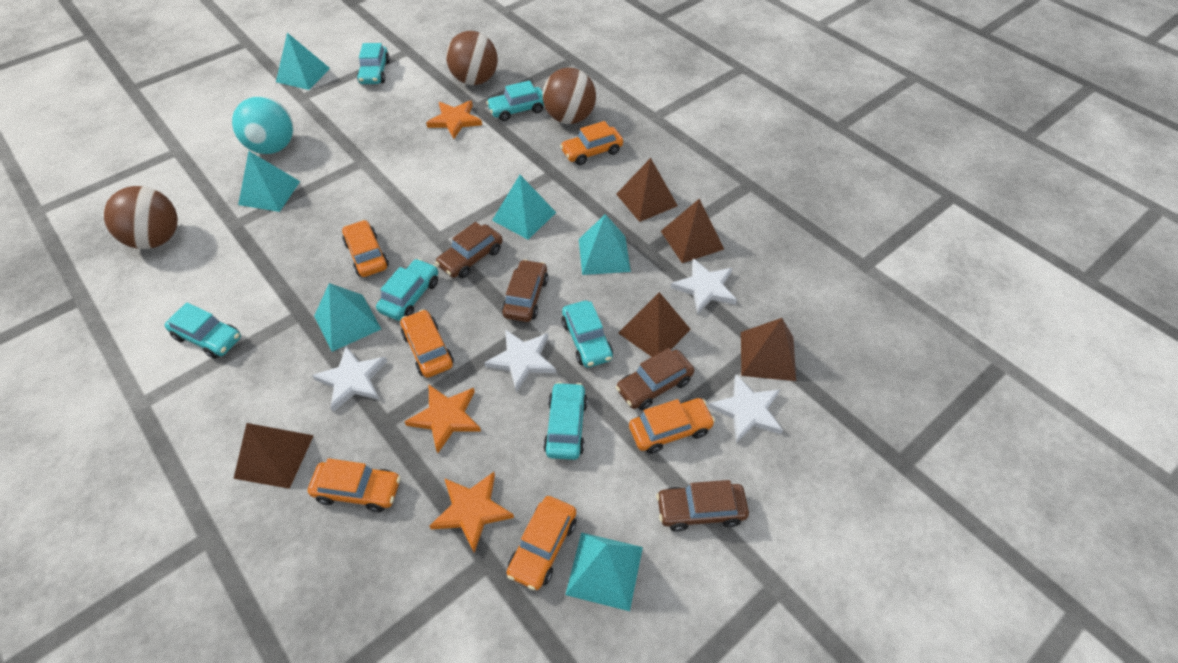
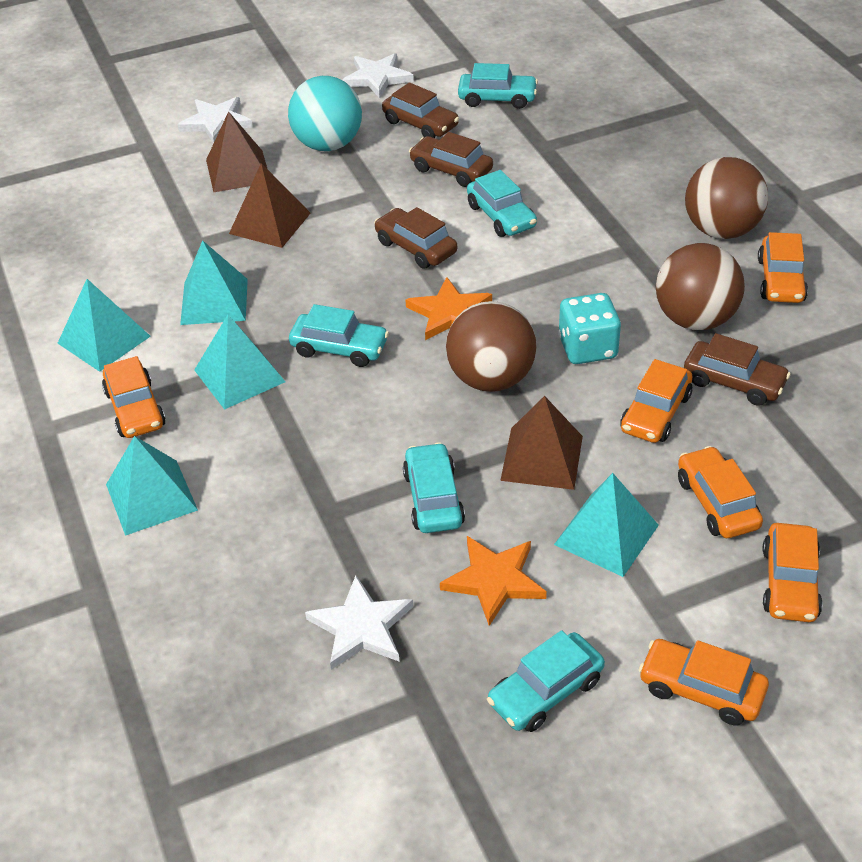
brown pyramid: [233,423,314,489] [616,158,678,222] [618,292,691,357] [661,199,724,263] [741,318,796,381] = 5 -> [206,111,267,192] [229,163,311,248] [500,396,583,490] = 3
orange star: [404,385,481,453] [426,101,482,139] [429,472,514,553] = 3 -> [406,277,492,340] [440,536,547,626] = 2
turquoise car: [165,302,241,359] [357,43,390,84] [376,259,438,321] [486,80,544,121] [543,382,588,460] [561,300,613,368] = 6 -> [289,304,389,367] [403,442,465,533] [458,63,538,109] [467,170,537,237] [487,630,605,732] = 5
turquoise dice: none = 0 -> [558,293,621,364] = 1
turquoise pyramid: [238,151,300,212] [276,33,330,90] [314,283,381,352] [492,175,556,240] [565,532,643,611] [579,214,631,275] = 6 -> [58,279,151,372] [106,436,198,536] [180,240,248,325] [194,315,285,410] [554,473,659,577] = 5
white star: [312,346,388,412] [484,329,556,392] [671,259,737,314] [708,374,783,443] = 4 -> [178,97,253,143] [305,576,413,670] [342,53,414,98] = 3

